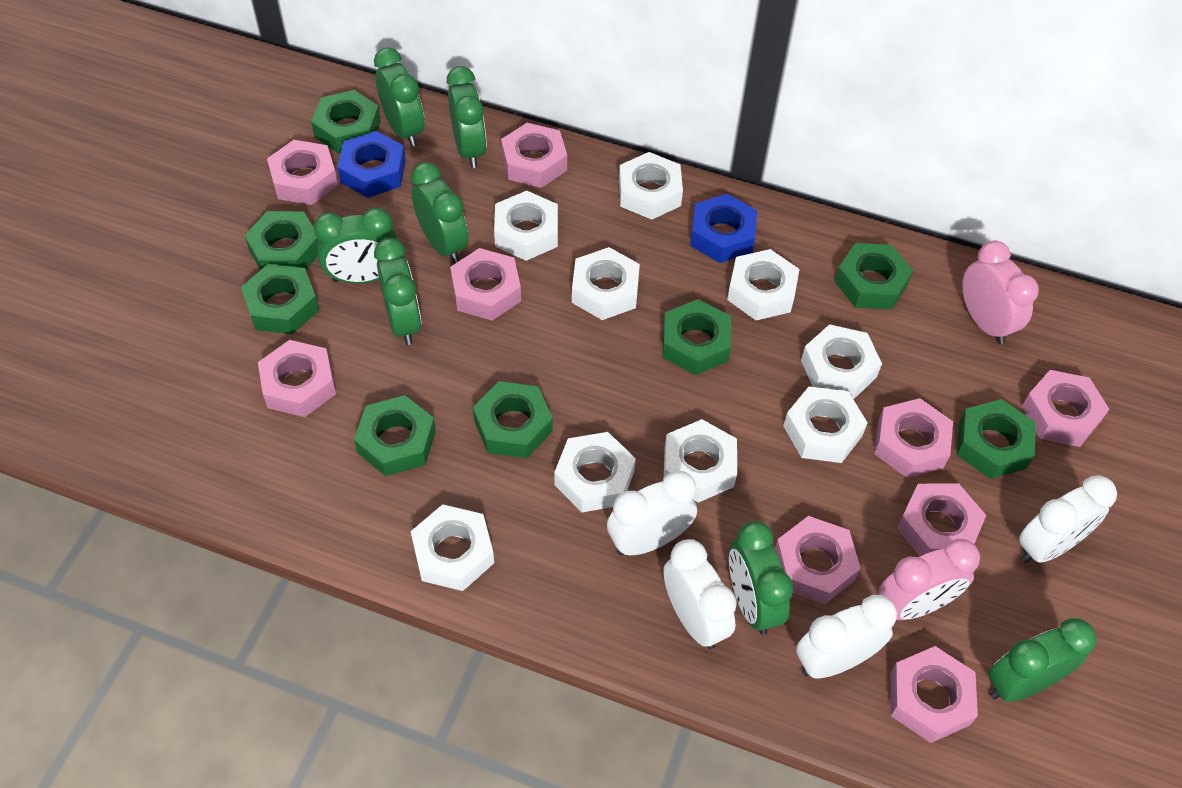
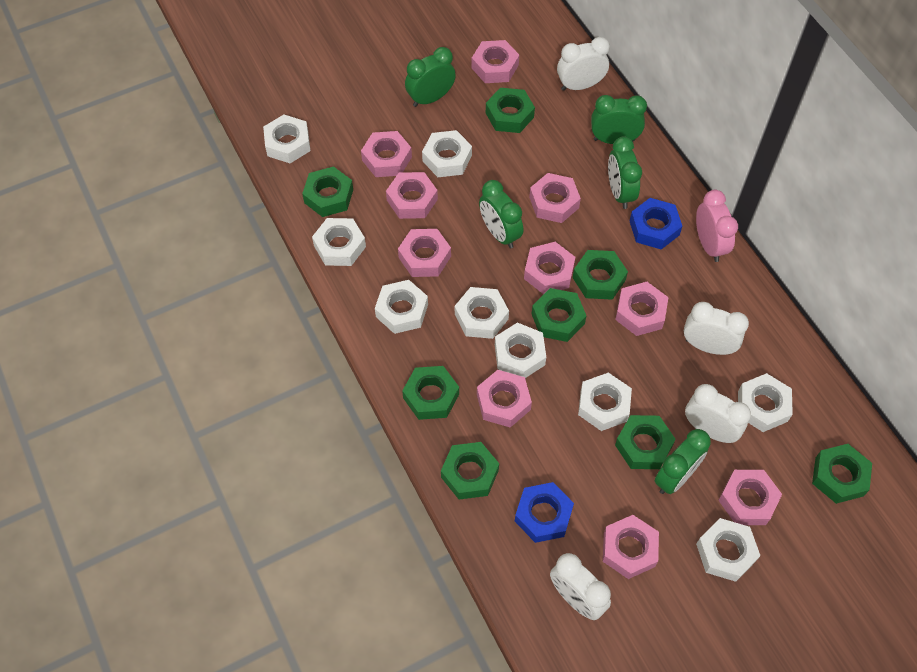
green clock: [314,208,397,284] [374,47,424,147] [374,238,421,345] [411,162,469,264] [447,66,487,168] [729,521,793,635] [988,618,1096,702] = 7 -> [405,47,456,107] [479,180,523,249] [591,95,647,144] [608,137,642,209] [655,429,711,494] = 5
pink clock: [879,539,980,620] [962,240,1039,344] = 2 -> [696,190,738,262] = 1
pink nut: [258,340,336,417] [267,140,338,205] [450,248,521,321] [501,123,567,188] [775,516,861,605] [874,398,953,478] [890,646,978,743] [897,483,986,556] [1022,370,1109,447] = 9 -> [361,131,412,177] [386,172,438,219] [398,229,451,277] [471,40,519,83] [477,370,532,428] [524,242,575,294] [529,173,581,223] [603,515,659,579] [615,282,669,336] [718,470,782,525] = 10

